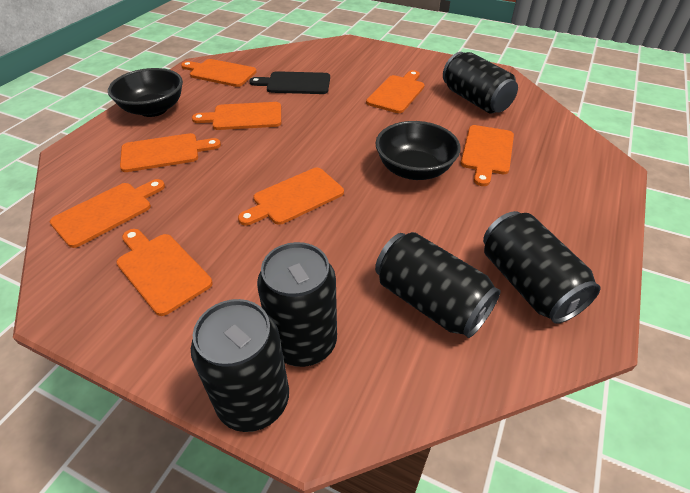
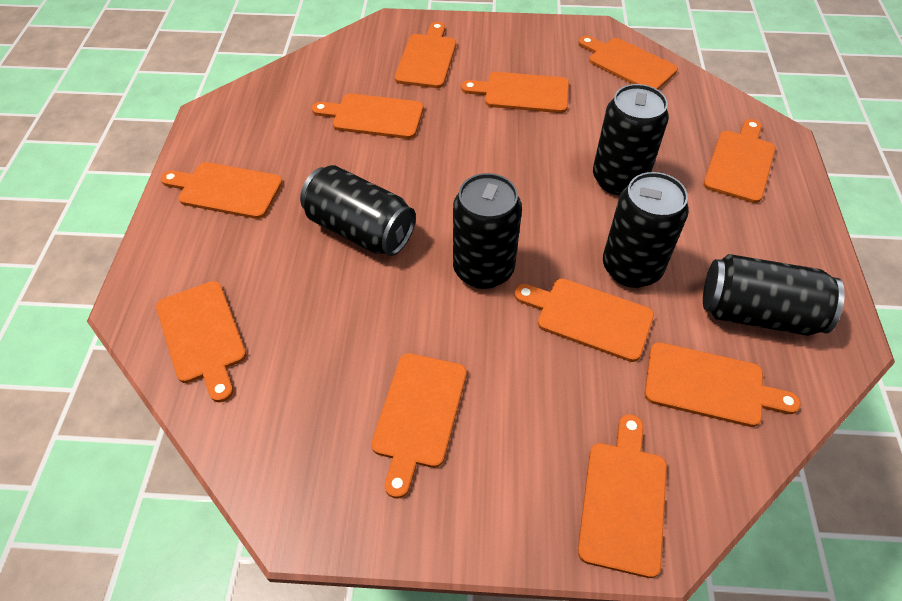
black bowl: [108,68,183,117] [375,121,461,180] = 2 -> none = 0
black cutting board: [249,71,330,94] = 1 -> none = 0
orange cutting board: [50,179,165,248] [116,229,213,316] [120,133,221,172] [181,59,257,87] [192,102,281,130] [238,168,344,225] [366,70,424,113] [461,125,514,186] = 8 -> [156,281,246,402] [161,162,283,219] [312,93,423,139] [371,353,467,499] [395,22,456,88] [461,72,569,113] [514,279,654,362] [578,414,667,578] [579,36,678,90] [645,342,801,427] [703,119,776,203] = 11

